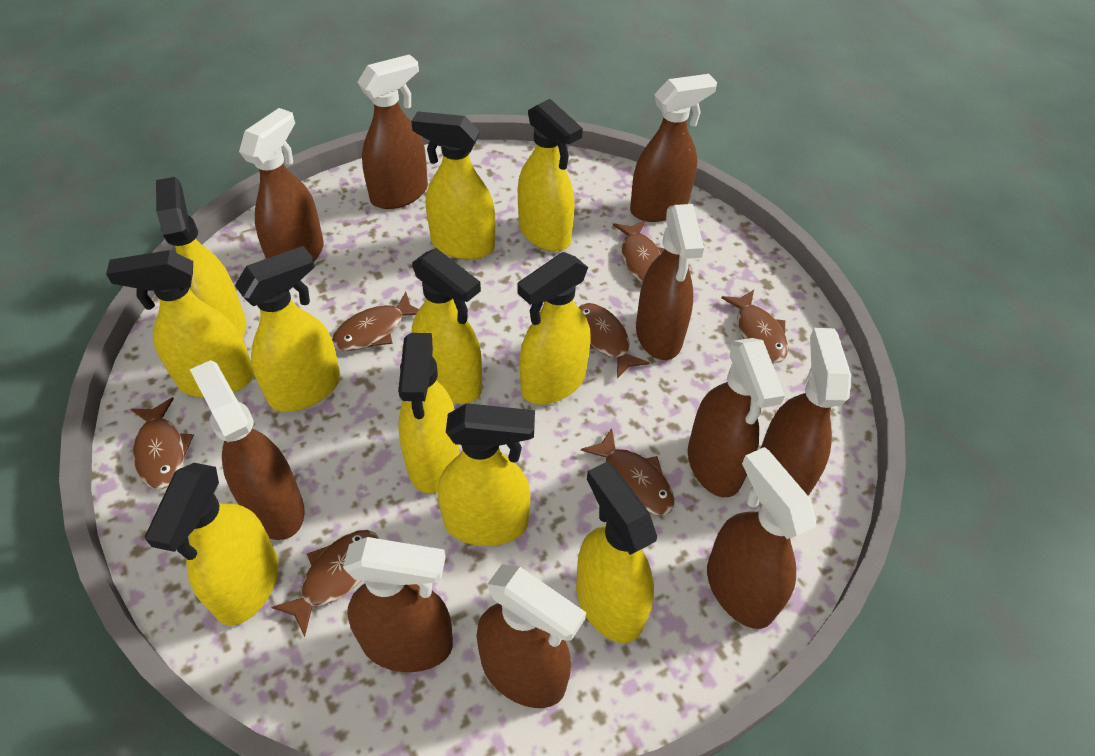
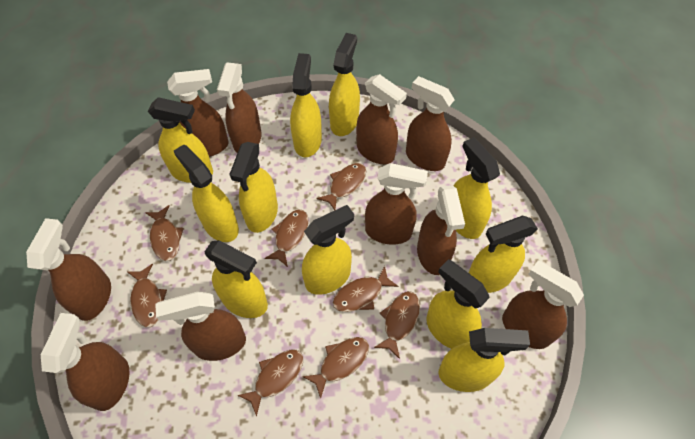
brown fish: [131,397,194,489] [271,530,379,637] [332,291,419,351] [579,303,650,379] [581,428,674,515] [613,220,665,283] [721,290,788,362] = 7 -> [128,263,167,327] [145,205,184,261] [237,350,303,417] [265,210,309,267] [303,337,369,398] [317,163,366,210] [333,266,399,312] [374,291,420,359] = 8

